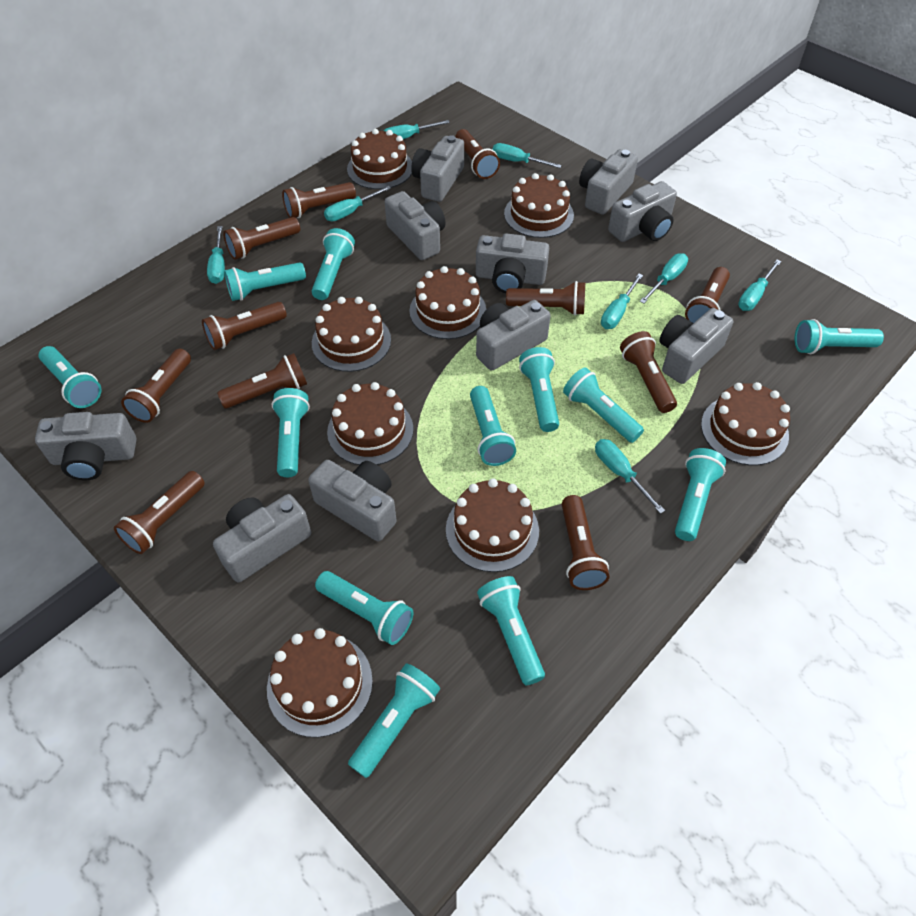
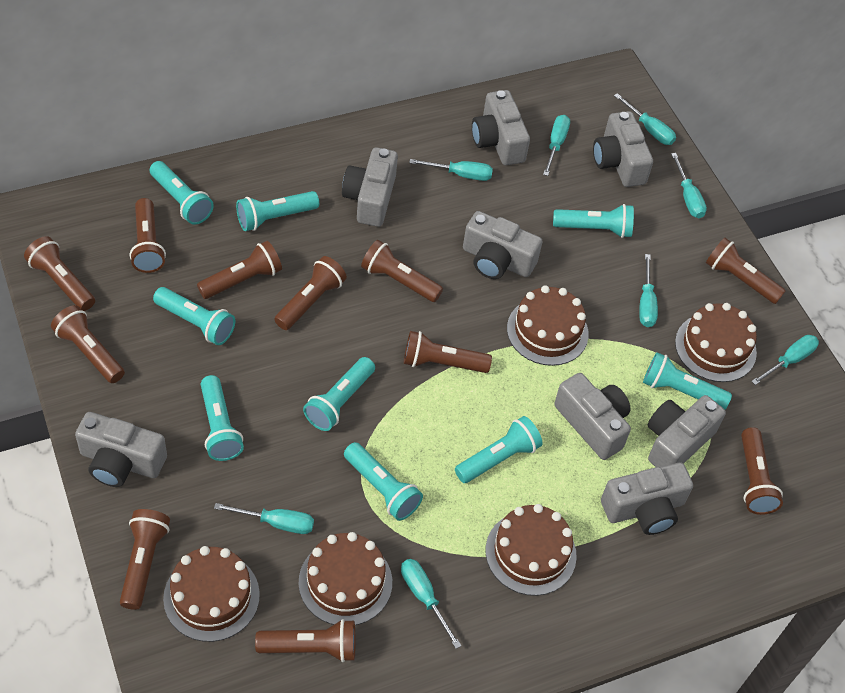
brown cake: [267,628,373,738] [312,297,391,372] [327,382,413,465] [347,129,412,189] [409,266,486,339] [446,478,539,572] [504,173,574,238] [701,382,790,465] = 8 -> [163,546,260,642] [299,532,392,625] [486,504,577,596] [507,285,589,366] [675,303,757,382] = 5
grey camera: [35,412,136,480] [213,494,311,582] [308,460,397,541] [385,191,446,260] [411,135,464,202] [476,233,549,293] [476,300,551,370] [579,149,638,215] [608,181,677,242] [659,308,733,384] = 10 -> [75,412,167,487] [342,147,398,227] [463,211,543,279] [472,90,530,165] [554,373,631,460] [593,111,653,187] [601,463,693,535] [648,395,726,467] = 8
turquoise flashlight: [39,346,102,408] [224,262,306,301] [271,388,310,477] [312,228,355,300] [315,571,413,645] [348,663,440,778] [470,386,516,466] [477,576,545,685] [519,347,559,432] [563,367,644,443] [675,448,726,541] [795,319,884,354] = 12 -> [150,161,214,225] [153,287,235,345] [201,375,244,461] [236,191,319,231] [303,357,375,431] [344,442,423,521] [455,416,543,483] [553,204,634,238] [643,352,732,410] = 9

